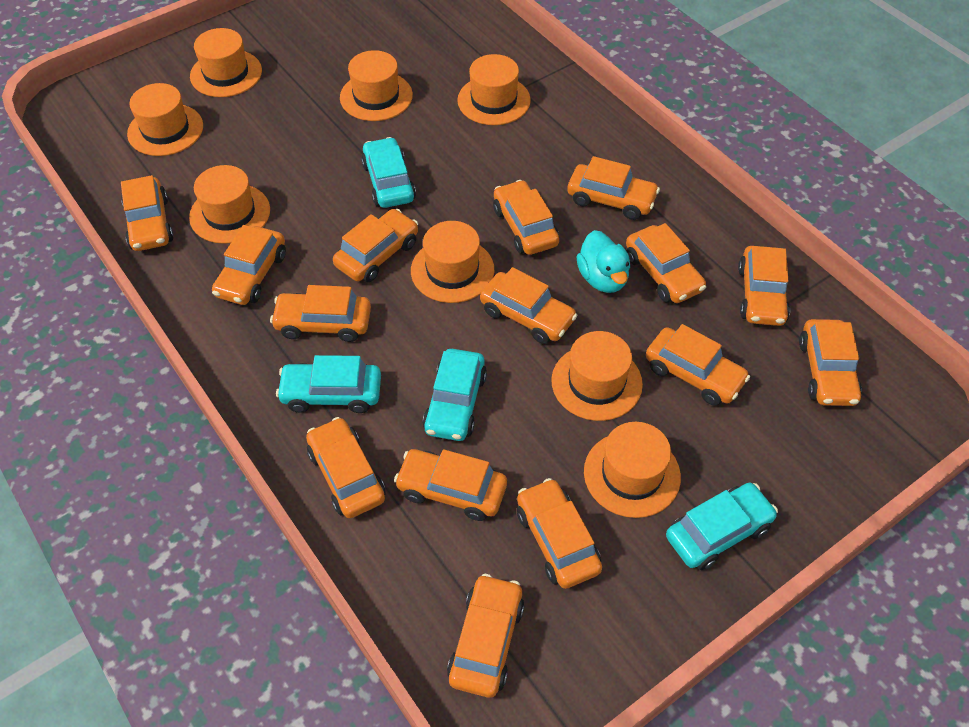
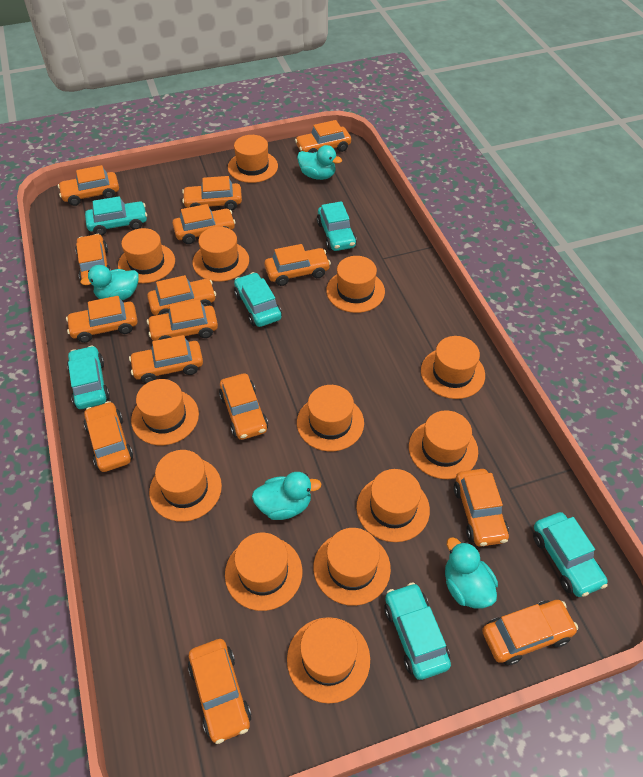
orange hat: [127,83,203,156] [189,165,270,244] [190,28,262,97] [340,50,413,121] [411,221,494,303] [457,54,531,125] [551,331,643,421] [584,422,681,518] = 8 -> [118,228,175,283] [131,379,199,445] [149,450,222,522] [193,227,249,282] [225,533,302,611] [228,135,278,183] [287,617,370,704] [297,385,364,452] [313,528,391,606] [326,256,385,313] [356,469,430,542] [409,410,478,479] [421,336,485,399] = 13
turquoise car: [276,355,381,413] [361,137,416,208] [423,349,487,441] [666,482,778,570] = 4 -> [67,345,110,409] [85,196,147,236] [234,272,282,327] [317,201,357,251] [384,583,451,680] [533,512,608,597] = 6
turquoise duck: [576,230,630,293] = 1 -> [80,265,139,300] [252,472,321,520] [297,145,342,180] [445,537,498,608] = 4

